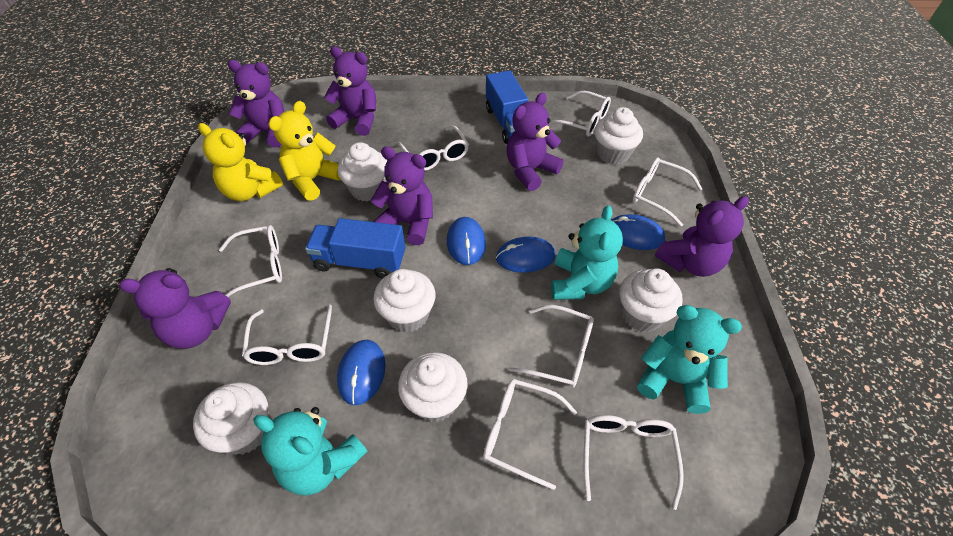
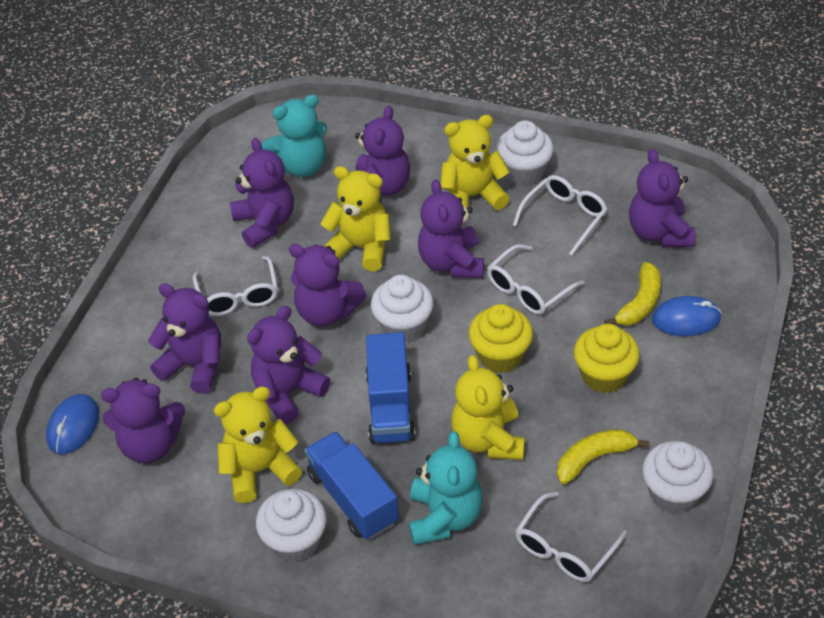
blue mouse: [337,340,386,405] [447,217,486,265] [496,236,555,273] [611,214,665,250] = 4 -> [46,394,99,454] [652,296,721,336] = 2
purple teddy bear: [119,268,231,349] [228,60,284,148] [324,47,376,136] [370,146,433,245] [507,93,563,191] [655,196,749,277] = 6 -> [101,378,185,463] [148,283,221,394] [230,138,294,248] [247,306,330,424] [289,244,367,326] [355,105,410,196] [418,179,484,278] [629,149,695,247] = 8
turquoise teddy bear: [253,407,367,496] [551,205,623,300] [637,305,742,414] = 3 -> [262,94,327,177] [409,431,483,545] = 2
white cupcake: [193,382,268,455] [338,142,387,202] [373,269,436,332] [398,352,468,422] [594,107,643,165] [620,268,683,332] = 6 -> [256,489,326,562] [371,275,433,342] [496,121,554,186] [642,441,713,514] = 4
white glasses: [219,225,282,297] [242,304,332,365] [398,125,469,171] [483,379,577,490] [508,305,594,387] [549,91,611,137] [583,415,684,510] [633,157,702,227] = 8 -> [193,256,278,316] [487,244,584,314] [513,175,607,255] [515,492,627,582] = 4
yellow banana: none = 0 -> [557,429,649,484] [604,262,661,326] = 2
yellow cupcake: none = 0 -> [469,304,533,373] [574,324,639,393] = 2
yellow teddy bear: [198,123,283,201] [268,101,341,201] = 2 -> [214,387,302,503] [320,166,391,271] [440,115,510,210] [451,355,525,460] = 4

